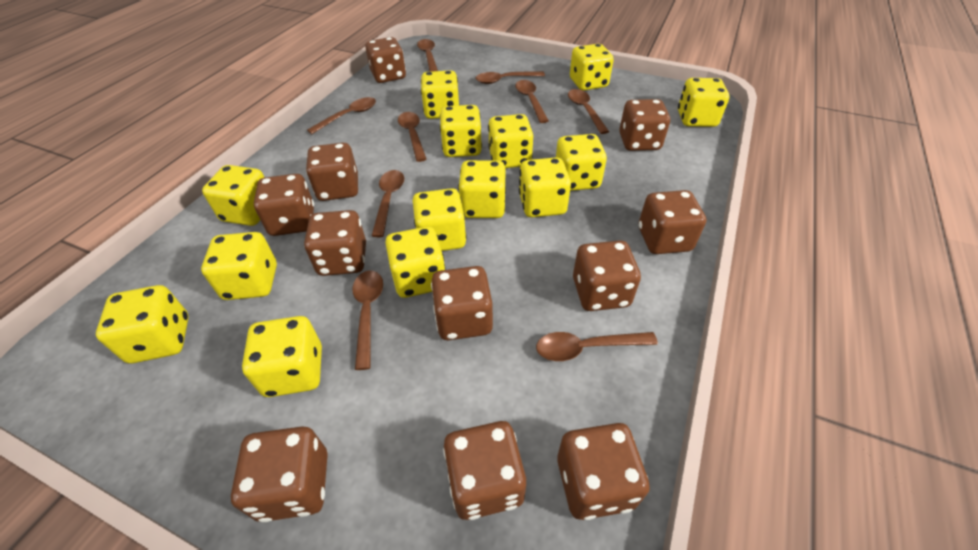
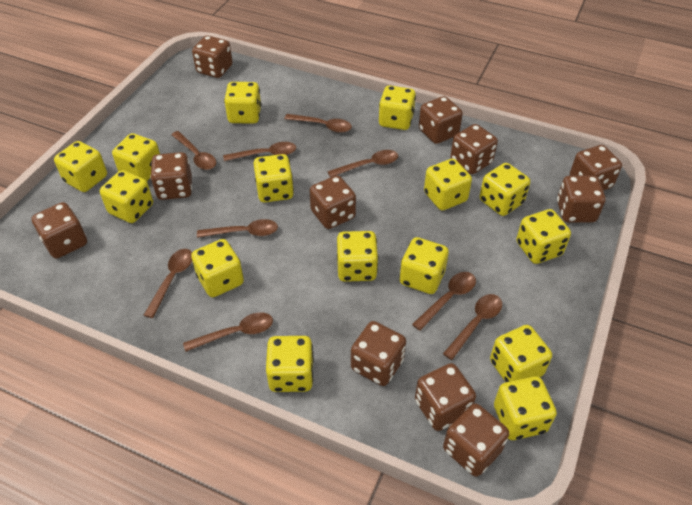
yellow dice: [96,285,189,363] [201,232,277,300] [202,165,265,226] [242,316,322,397] [385,226,446,298] [413,188,467,251] [421,70,460,119] [440,105,482,157] [458,160,506,218] [488,114,533,168] [519,157,571,217] [556,134,607,191] [570,44,614,91] [678,78,729,127] = 14 -> [54,141,107,192] [100,170,153,223] [112,133,160,181] [191,239,244,297] [224,82,261,124] [253,154,294,202] [266,336,314,392] [337,231,378,282] [379,85,416,130] [400,237,449,294] [424,159,472,210] [480,163,530,216] [490,325,552,382] [494,376,557,440] [516,209,571,264] = 15

